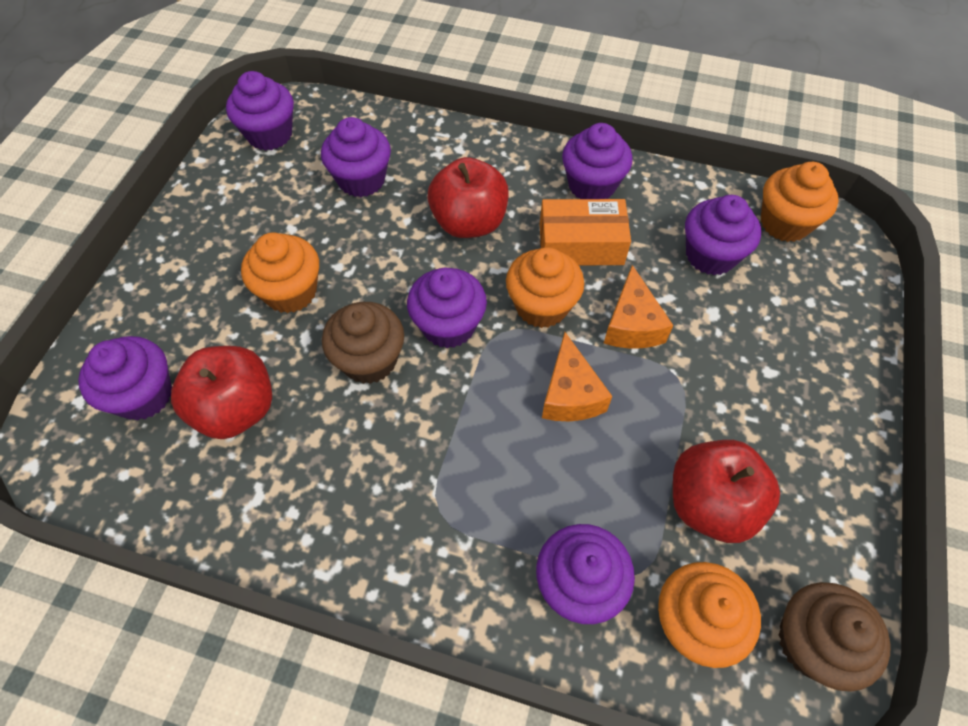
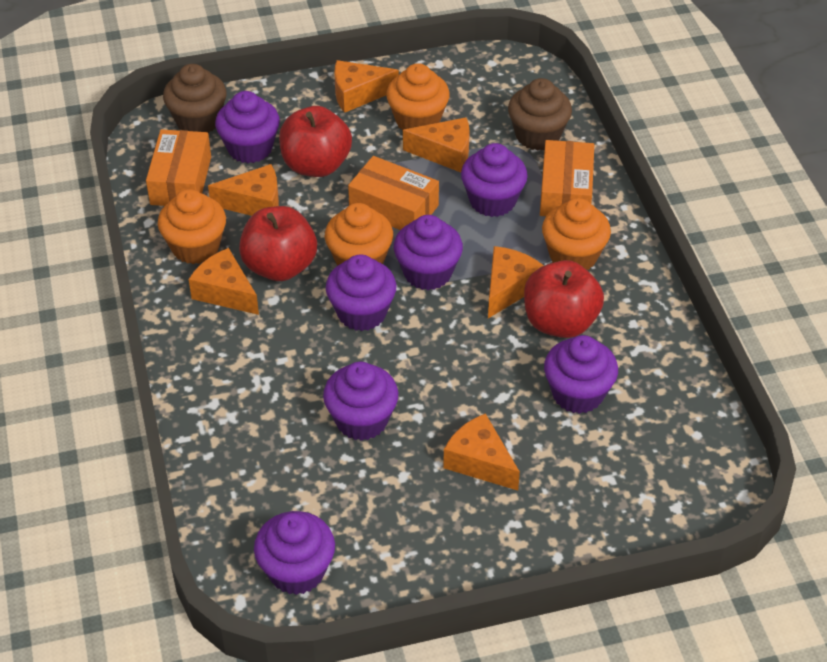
orange box: [540,199,631,265] = 1 -> [146,129,211,206] [348,156,439,230] [540,140,594,216] = 3
orange cheese: [542,332,612,421] [604,265,674,348] = 2 -> [189,248,259,315] [208,164,279,216] [334,60,399,113] [403,117,470,172] [443,413,520,491] [488,246,544,318] = 6

